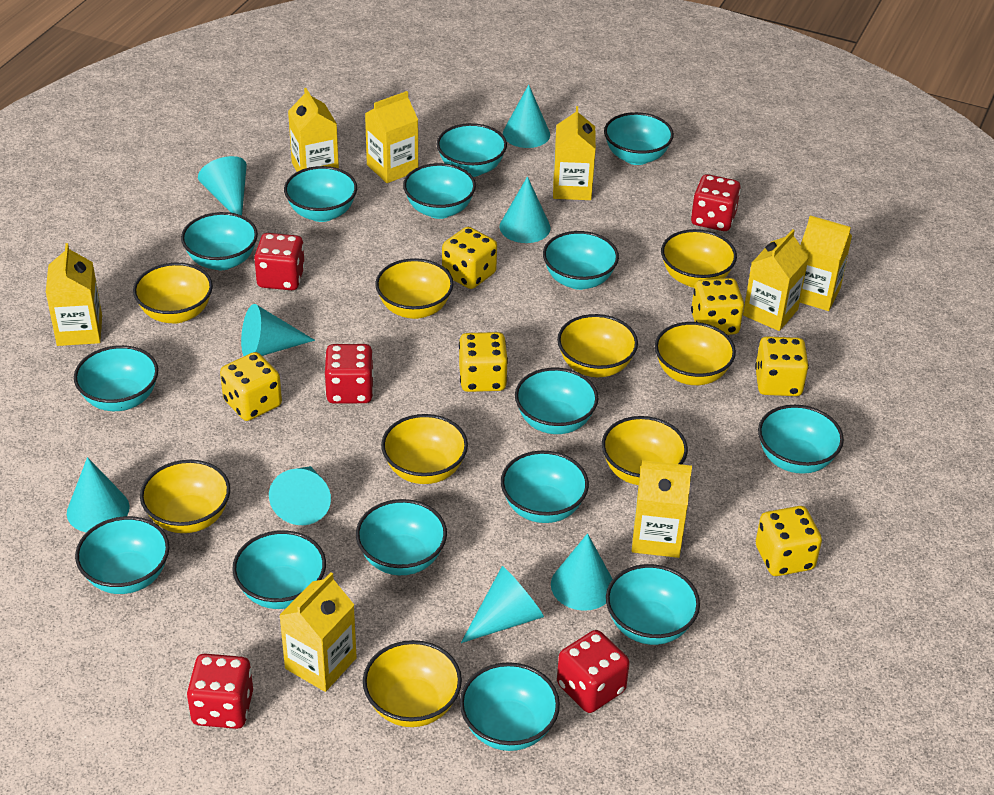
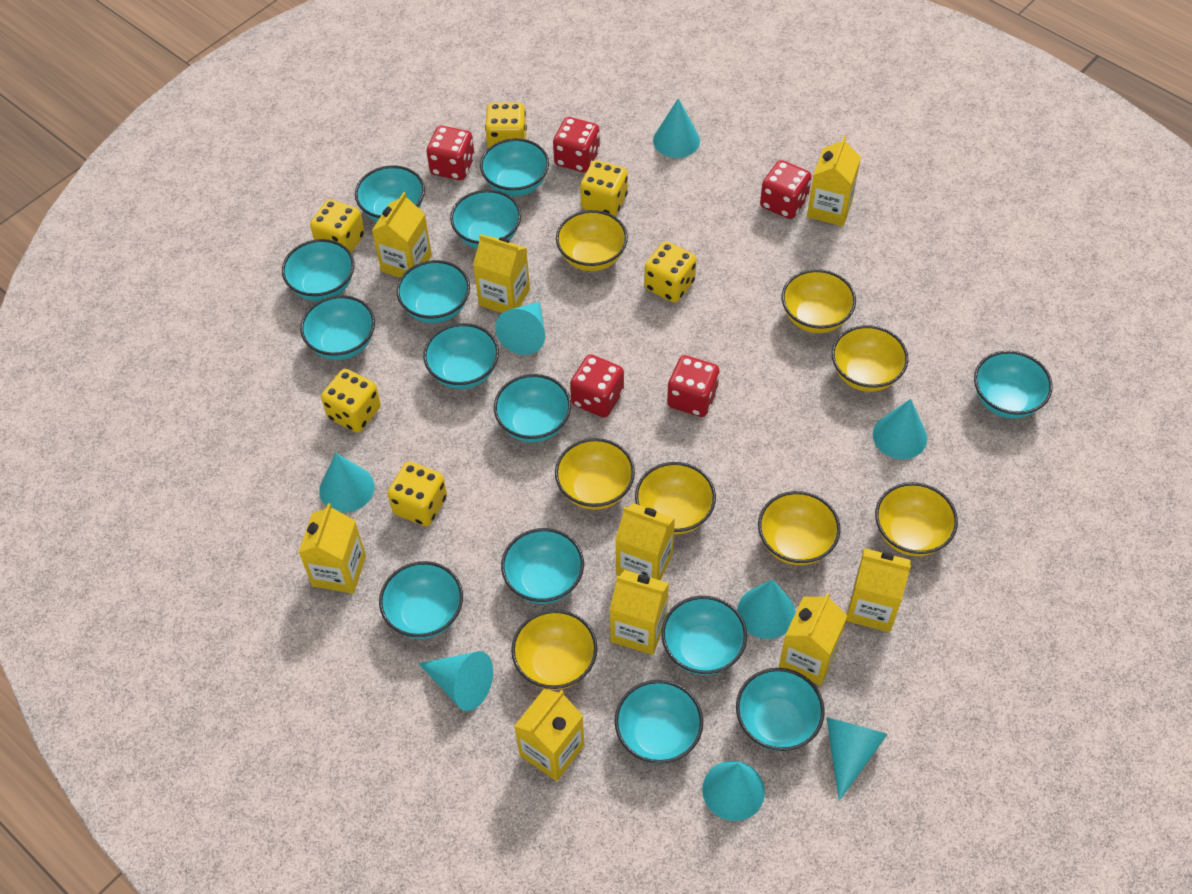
turquoise bowl: [74,345,158,411] [75,516,169,594] [181,212,258,270] [232,530,326,609] [284,166,357,222] [356,499,447,575] [403,163,476,219] [436,123,507,177] [460,662,560,751] [501,451,589,523] [515,368,598,434] [543,231,619,290] [604,112,674,165] [606,564,700,645] [758,405,844,474] = 15 -> [282,239,354,301] [300,295,375,360] [355,165,425,222] [379,561,463,639] [396,260,470,323] [423,323,499,389] [450,190,521,249] [480,138,549,196] [494,374,571,443] [501,528,584,604] [615,680,703,764] [661,596,747,675] [736,668,825,751] [974,351,1053,418] = 14
yellow bowl: [133,263,213,324] [140,460,230,533] [363,640,462,727] [375,258,454,319] [381,414,468,484] [557,314,638,377] [602,416,688,485] [655,322,736,385] [661,229,737,288] = 9 -> [511,610,598,690] [555,438,635,510] [556,210,628,271] [635,462,716,535] [758,491,841,565] [782,269,856,333] [832,325,909,392] [875,482,958,556] = 8
yellow carton: [46,243,102,346] [279,572,357,692] [288,88,339,172] [365,91,418,183] [553,106,596,200] [632,460,692,558] [743,229,809,331] [800,215,852,311] = 8 -> [298,503,366,594] [372,192,432,278] [473,234,530,313] [514,689,585,781] [609,570,669,655] [615,503,675,580] [779,593,847,686] [807,136,861,226] [846,548,911,632] = 9

